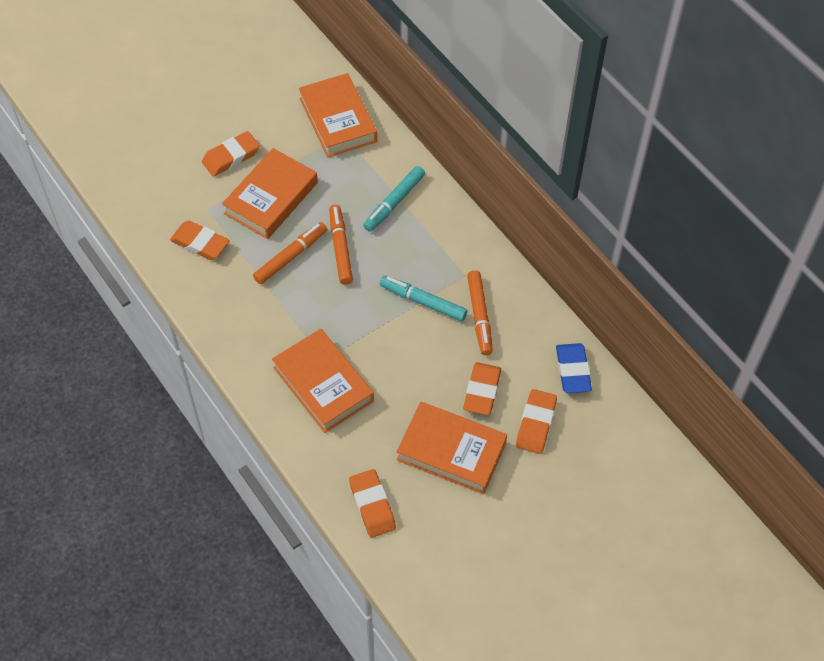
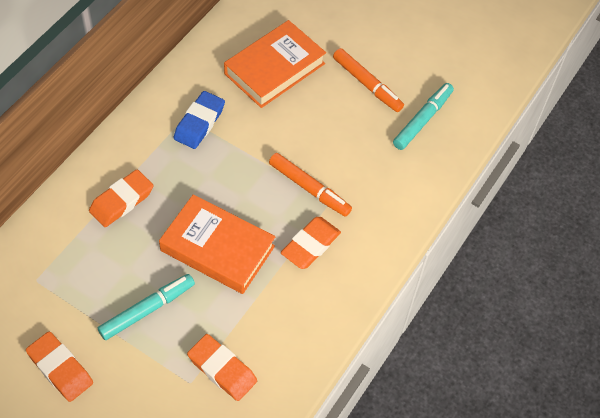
orange book: [222,148,318,239] [272,329,374,433] [299,73,377,158] [397,402,507,494] = 4 -> [159,194,275,294] [224,20,326,108] = 2
orange eraser: [170,220,229,260] [202,131,260,177] [349,469,396,538] [463,362,501,415] [516,389,557,454] = 5 -> [26,332,93,402] [89,169,153,227] [187,334,257,401] [281,217,341,269] = 4
orange marker: [253,222,327,284] [329,204,353,285] [467,270,493,355] = 3 -> [269,153,352,217] [333,48,404,112] = 2

